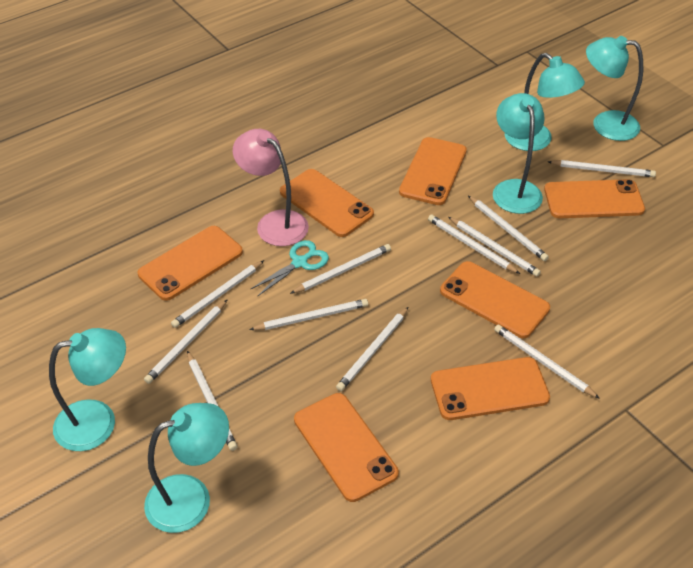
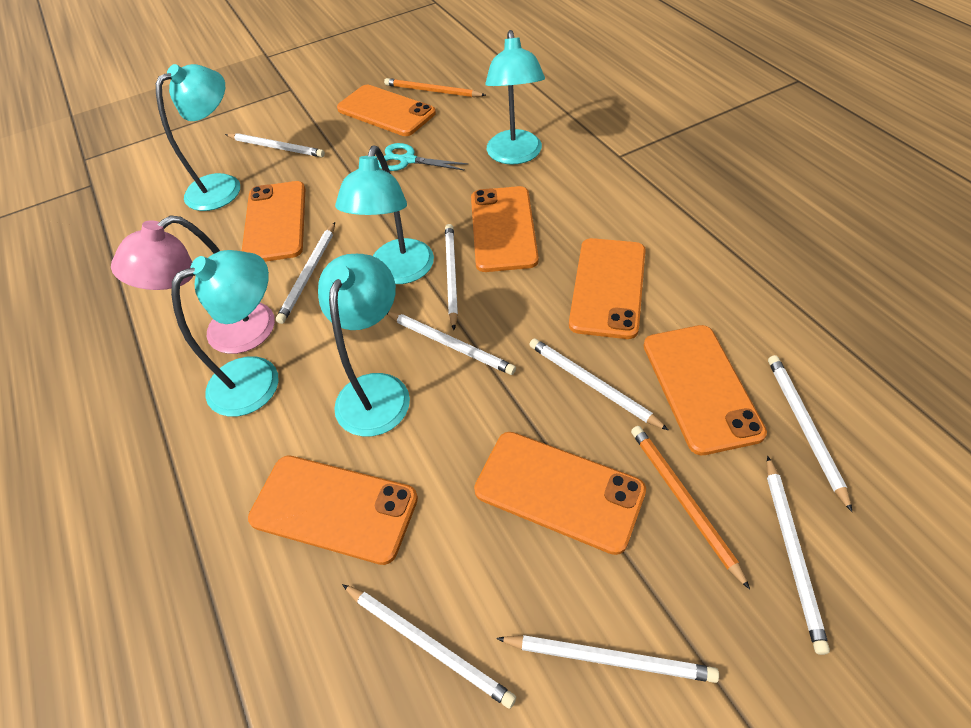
orange pencil: none = 0 -> [384,78,486,97] [631,426,750,589] = 2
white pencil: [144,300,227,384] [171,260,264,328] [187,351,237,451] [249,299,368,330] [290,244,391,294] [336,307,408,391] [428,215,520,274] [448,217,541,277] [468,196,549,261] [494,325,600,399] [548,160,656,177] = 11 -> [225,133,325,157] [276,222,335,324] [342,584,516,709] [387,312,516,375] [445,224,458,330] [496,635,719,683] [529,338,668,430] [767,456,830,655] [768,355,852,512] = 9

